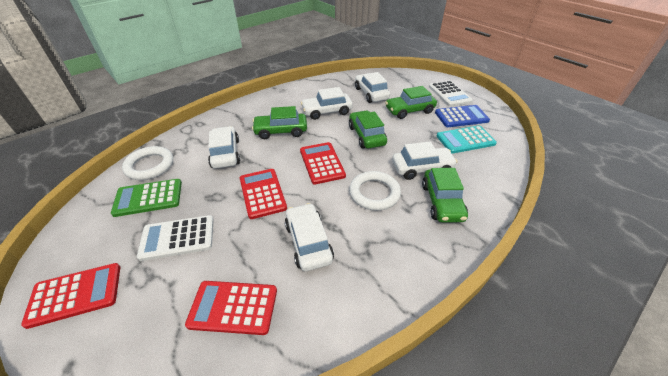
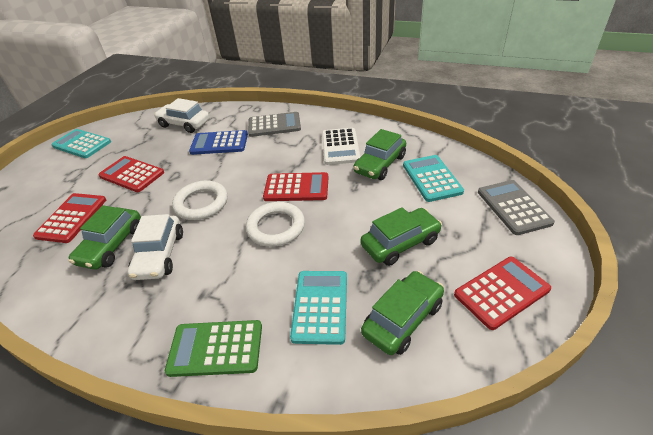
grey calculator: none = 0 -> [248,112,301,137] [478,180,555,235] = 2
turquoise calculator: [437,125,497,154] = 1 -> [51,129,111,158] [290,271,347,345] [403,155,464,202] = 3
white calculator: [137,215,214,261] [429,80,473,107] = 2 -> [322,128,360,165] = 1
white car: [208,126,240,168] [285,203,334,271] [301,87,353,120] [355,72,390,103] [392,142,457,180] = 5 -> [128,214,183,280] [154,98,209,133] = 2

